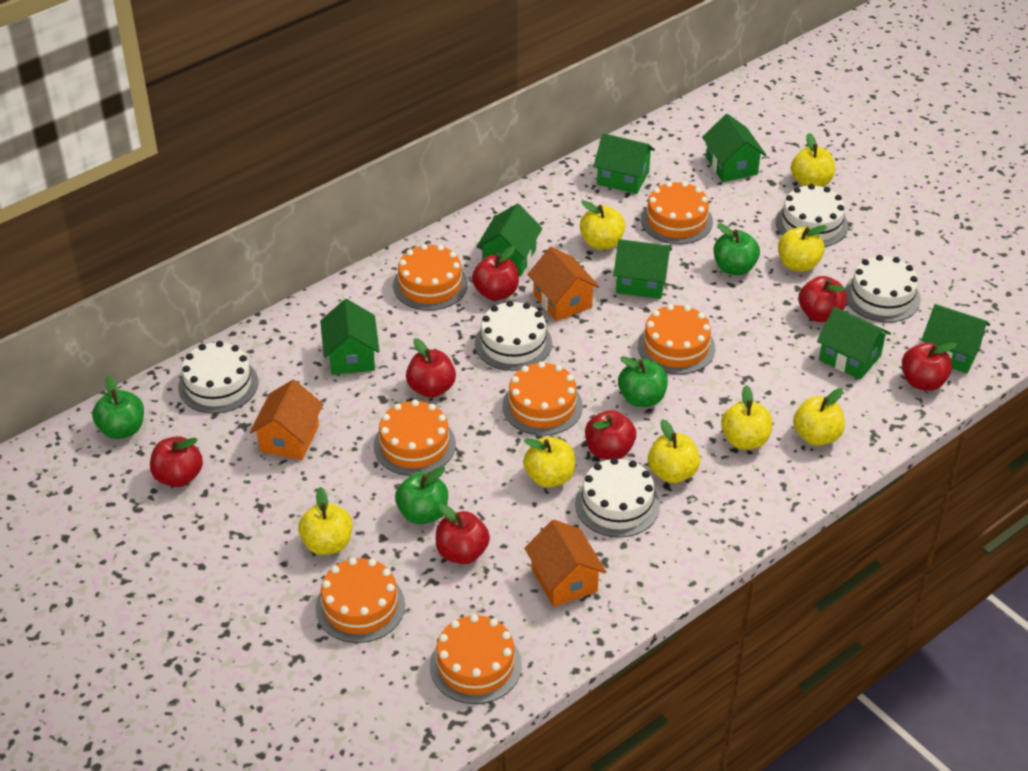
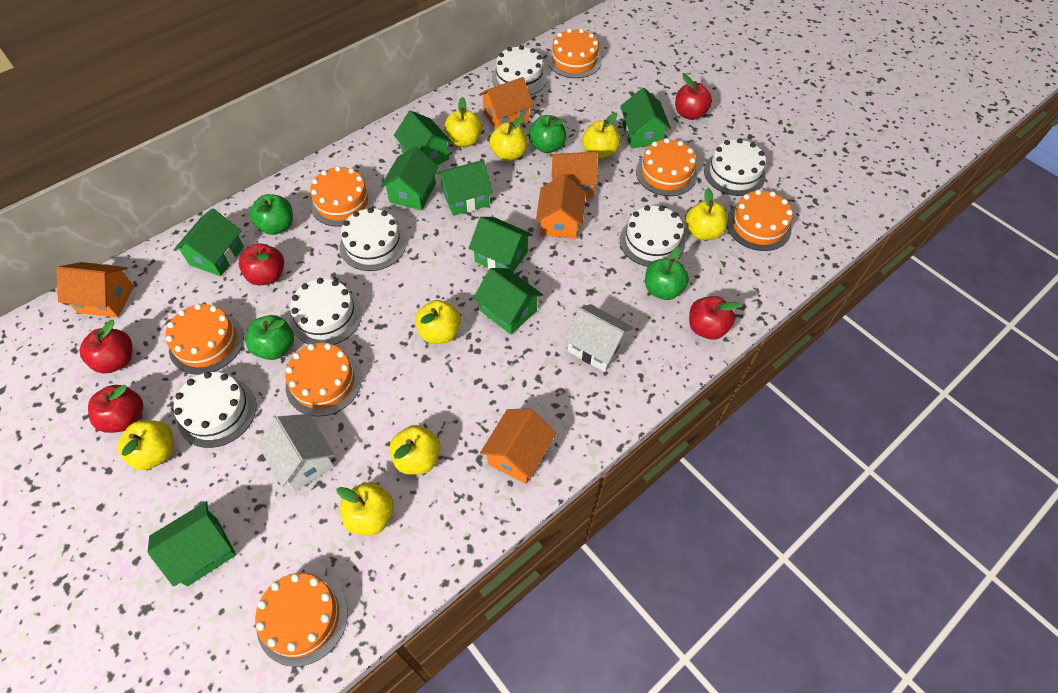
green house: [320,299,379,375] [476,204,542,276] [593,133,655,194] [613,239,672,299] [702,114,766,182] [817,307,891,380] [922,304,990,373] = 7 -> [148,502,236,587] [174,208,244,276] [380,146,439,210] [394,111,452,165] [437,160,493,216] [469,217,533,272] [473,268,543,334] [620,88,671,148] = 8
orange house: [250,380,323,460] [524,520,606,607] [527,247,600,321] = 3 -> [56,262,134,318] [479,77,534,129] [480,409,556,484] [536,174,586,239] [549,152,598,198] = 5
red apple: [150,436,203,487] [406,338,456,398] [436,504,490,564] [472,246,519,301] [585,410,636,460] [798,276,846,322] [902,342,957,391] = 7 -> [79,320,132,374] [88,385,143,433] [239,243,284,286] [675,74,712,120] [689,296,741,340] = 5
white cake: [178,341,258,414] [475,301,552,371] [575,458,660,537] [776,184,848,247] [845,255,921,322] = 5 -> [174,372,256,448] [290,278,362,345] [340,207,406,271] [492,45,547,95] [620,205,685,267] [704,138,766,196] = 6
white house: none = 0 -> [258,414,335,491] [564,304,633,372] = 2

